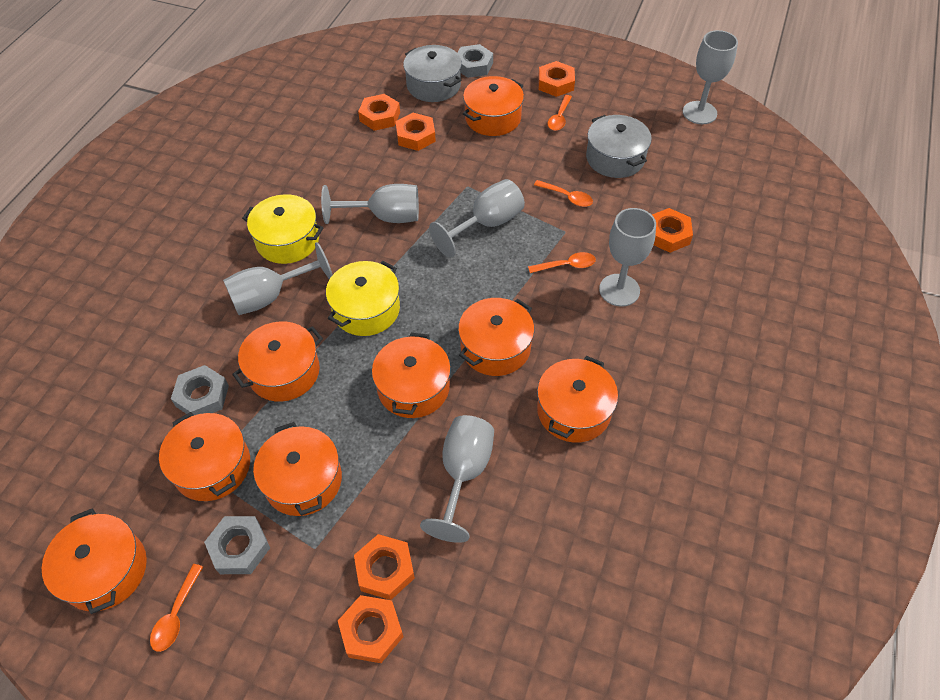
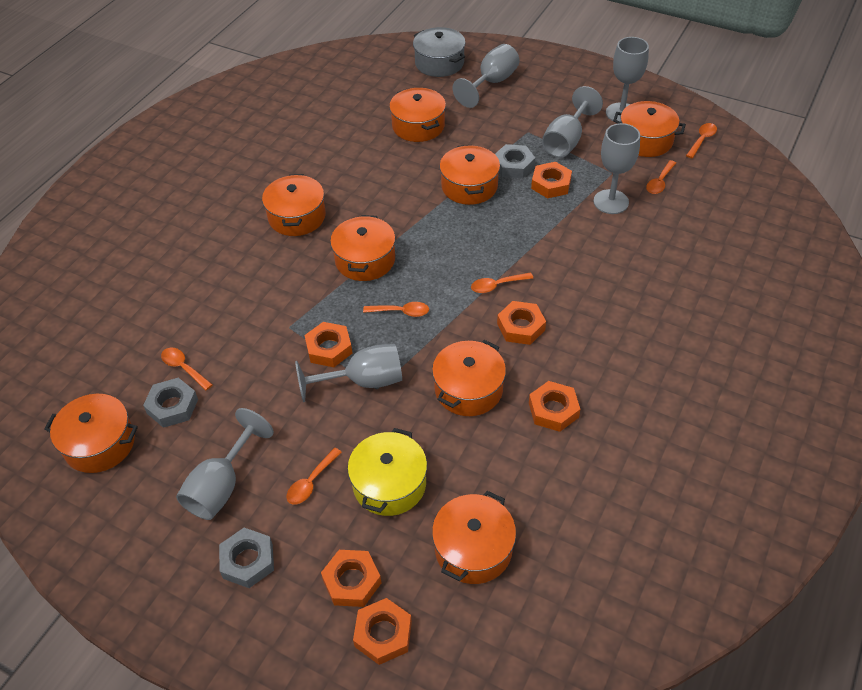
grey pot: [403,45,462,102] [586,115,652,178] = 2 -> [413,27,466,77] = 1
orange spoon: [150,564,203,652] [528,252,596,273] [534,180,593,207] [548,95,572,131] = 4 -> [161,348,213,390] [286,448,342,504] [363,302,429,317] [471,273,533,293] [646,160,676,194] [686,123,717,158] = 6
yellow pot: [242,194,324,264] [326,261,400,336] = 2 -> [348,428,427,516] = 1

